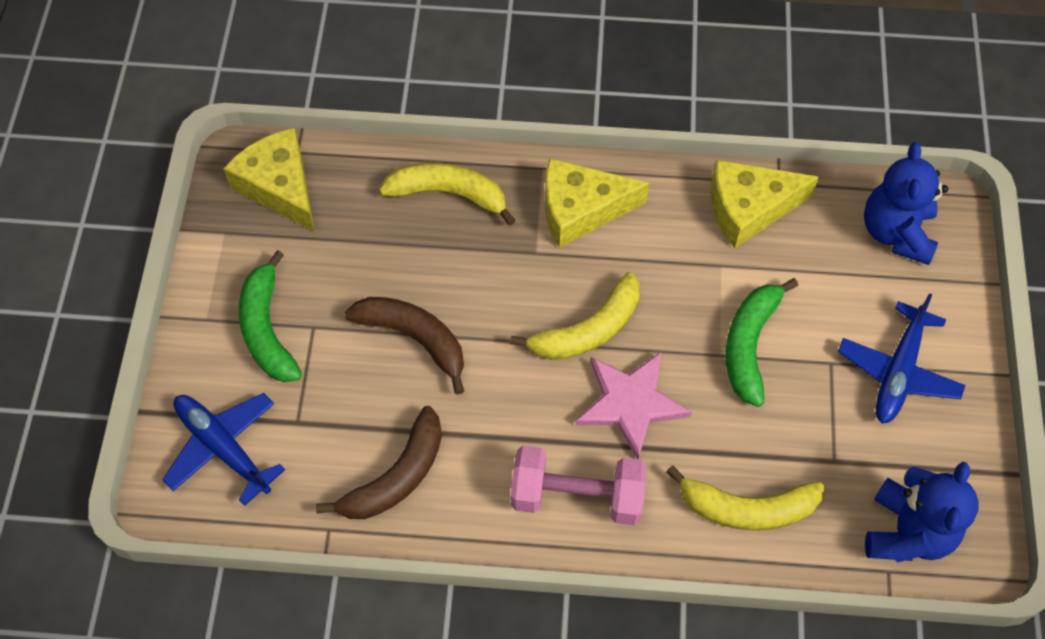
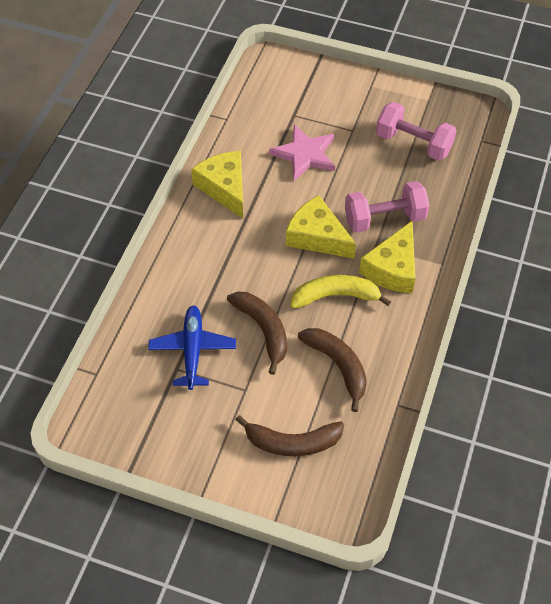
blue plane: [162,393,285,506] [838,293,965,424] = 2 -> [148,305,236,390] = 1
blue teddy bear: [864,142,948,265] [865,462,979,562] = 2 -> none = 0
brown banana: [316,406,442,519] [345,297,464,394] = 2 -> [227,292,287,375] [236,415,344,456] [298,328,367,412] = 3
green banana: [239,250,302,382] [725,278,798,407] = 2 -> none = 0
pink dumbbell: [511,446,647,525] = 1 -> [345,181,429,233] [376,102,457,161] = 2
yellow banana: [379,162,516,226] [510,272,640,360] [666,466,825,530] = 3 -> [290,275,391,309] = 1

